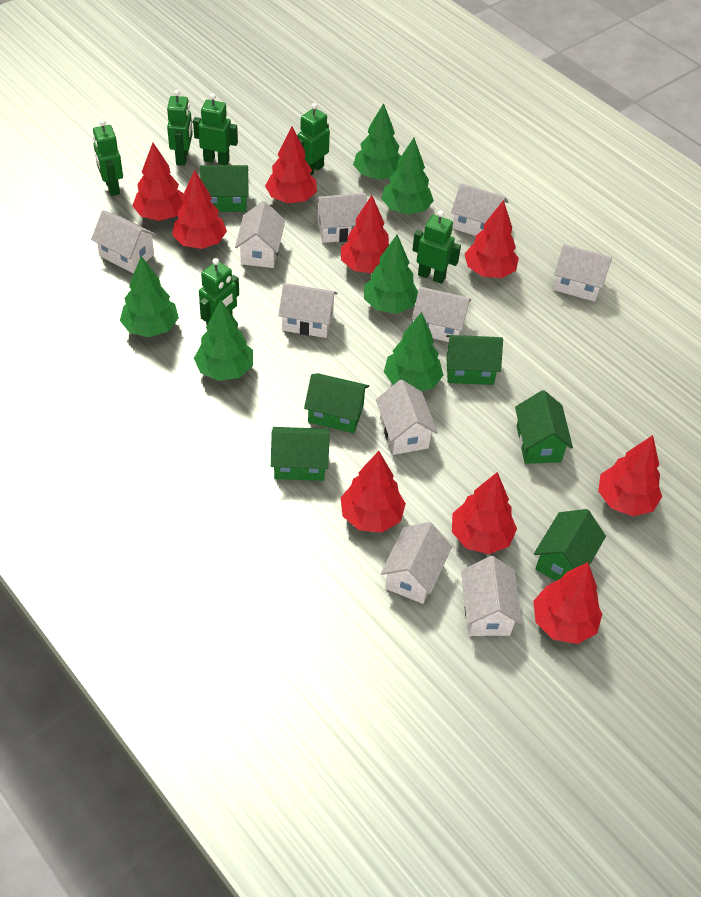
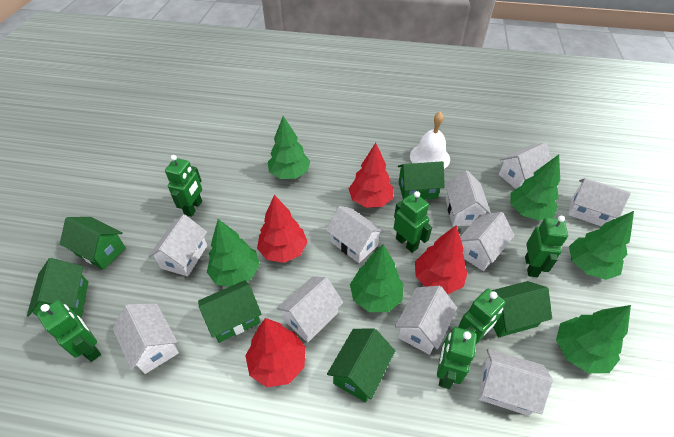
red tree: [132,143,184,221] [172,170,227,249] [265,127,317,203] [341,195,389,274] [341,451,406,533] [452,472,517,554] [464,200,519,278] [533,562,602,644] [598,435,662,516] = 9 -> [245,318,306,387] [257,195,307,263] [349,143,394,208] [415,226,468,294] = 4
white bell: none = 0 -> [410,112,450,169] = 1

